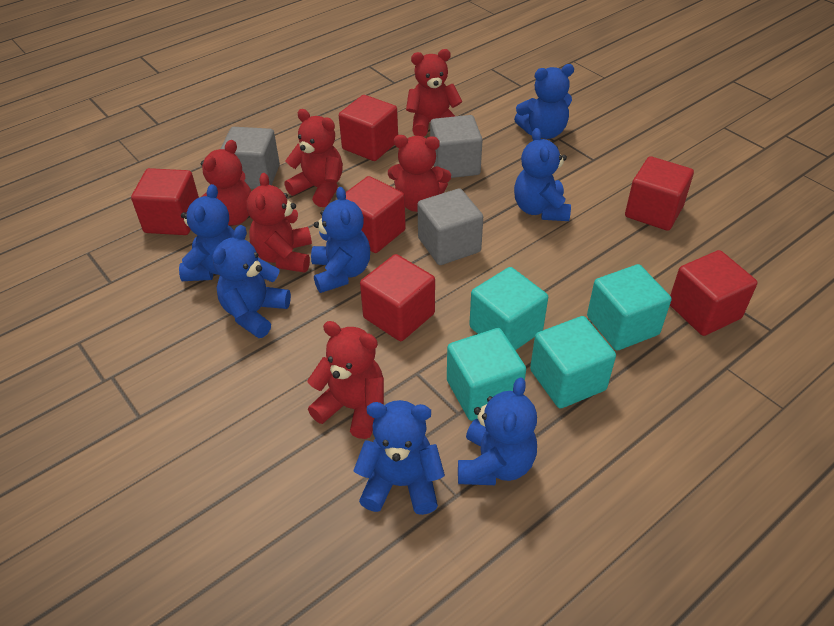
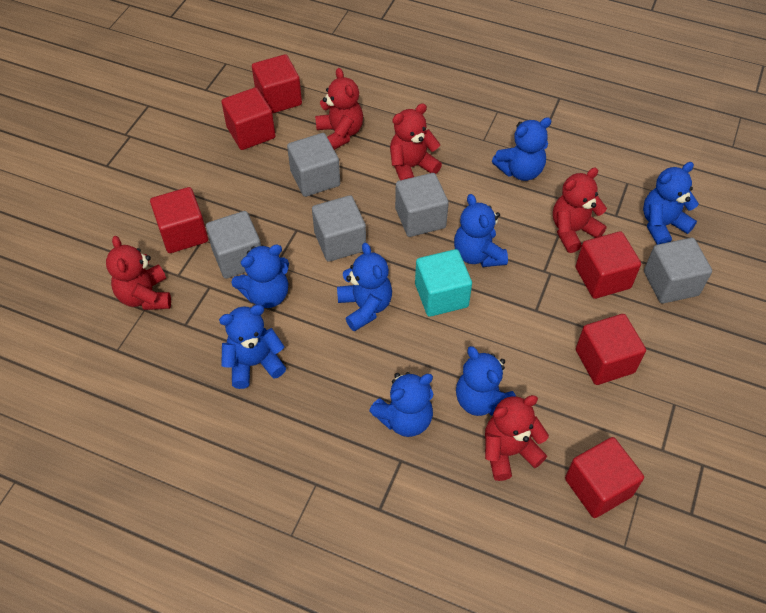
blue teddy bear: [179,184,234,281] [213,225,291,338] [311,187,370,293] [353,400,445,515] [458,377,537,485] [514,64,574,139] [514,128,571,221] = 7 -> [219,305,286,389] [231,244,289,308] [337,243,392,331] [369,372,433,437] [454,194,508,267] [456,346,516,416] [492,117,552,181] [643,162,699,245] = 8
grey cube: [220,127,280,189] [417,188,483,265] [430,115,483,178] = 3 -> [206,211,261,279] [287,133,340,197] [312,195,366,262] [395,173,449,237] [644,238,712,304] = 5
red teddy bear: [200,140,251,225] [247,173,312,273] [284,109,343,207] [307,321,384,439] [388,135,451,212] [406,49,462,137] = 6 -> [106,236,171,310] [315,68,363,150] [390,103,442,180] [485,395,549,481] [553,168,607,253] = 5
turquoise cube: [447,328,526,421] [469,267,548,350] [530,316,616,408] [587,264,671,350] = 4 -> [415,249,472,317] = 1

